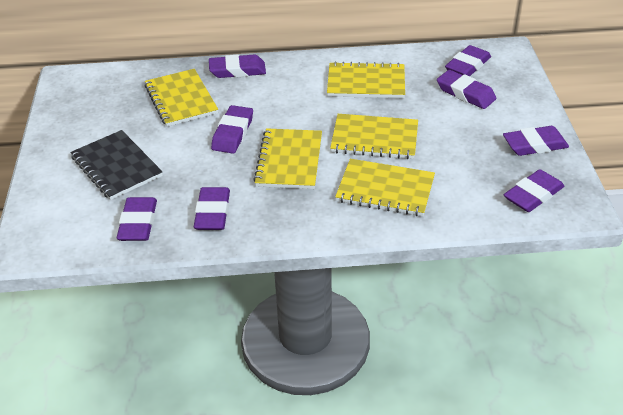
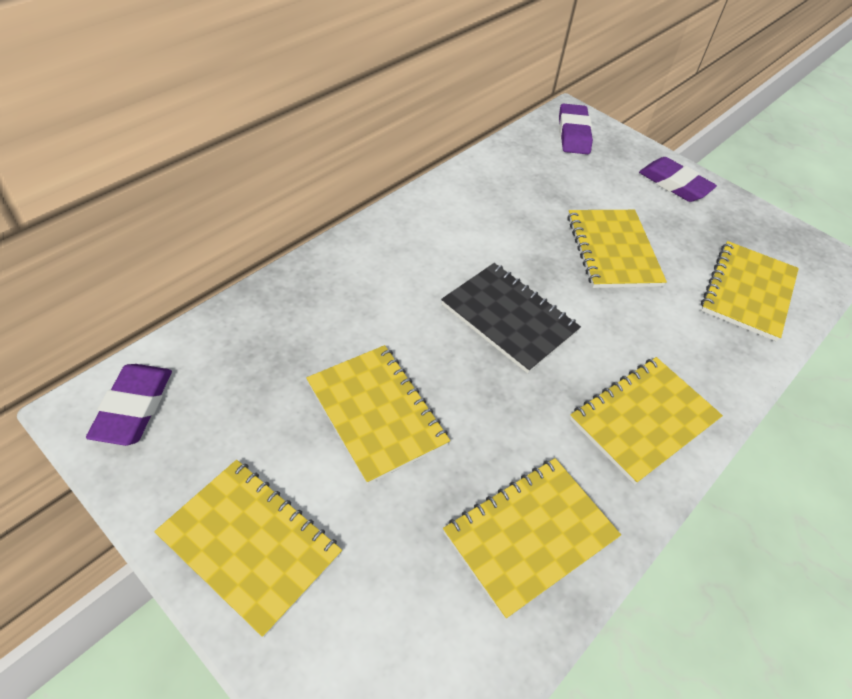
purple eraser: [117,197,157,241] [194,187,230,230] [209,54,266,78] [211,105,253,153] [437,70,497,109] [445,45,491,76] [503,126,569,156] [504,169,564,212] = 8 -> [86,364,172,446] [559,103,593,154] [639,157,717,202] = 3
yellow notebook: [144,69,218,127] [253,128,322,189] [327,61,405,98] [330,114,418,159] [335,159,435,216] = 5 -> [154,460,342,638] [306,345,450,485] [443,458,621,619] [567,210,667,288] [570,357,723,485] [701,241,799,342] = 6

